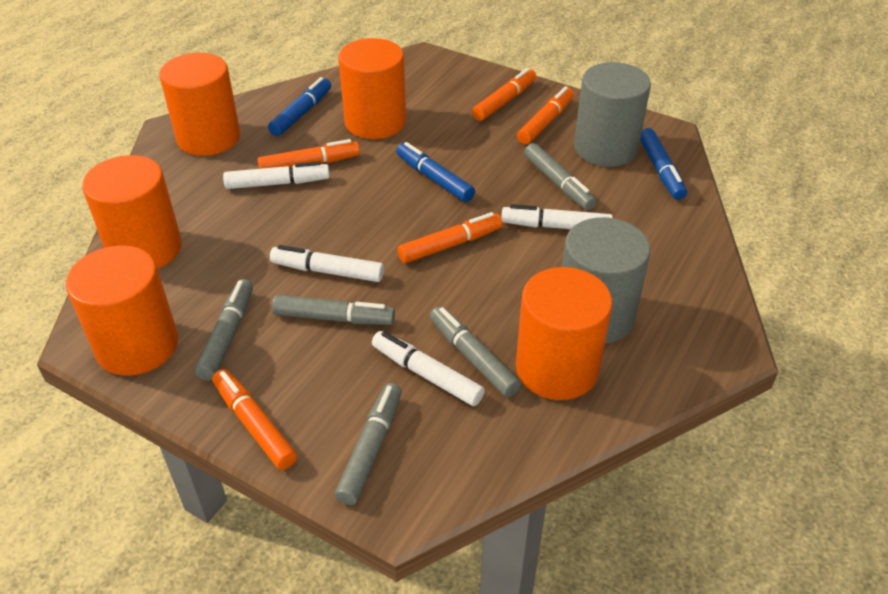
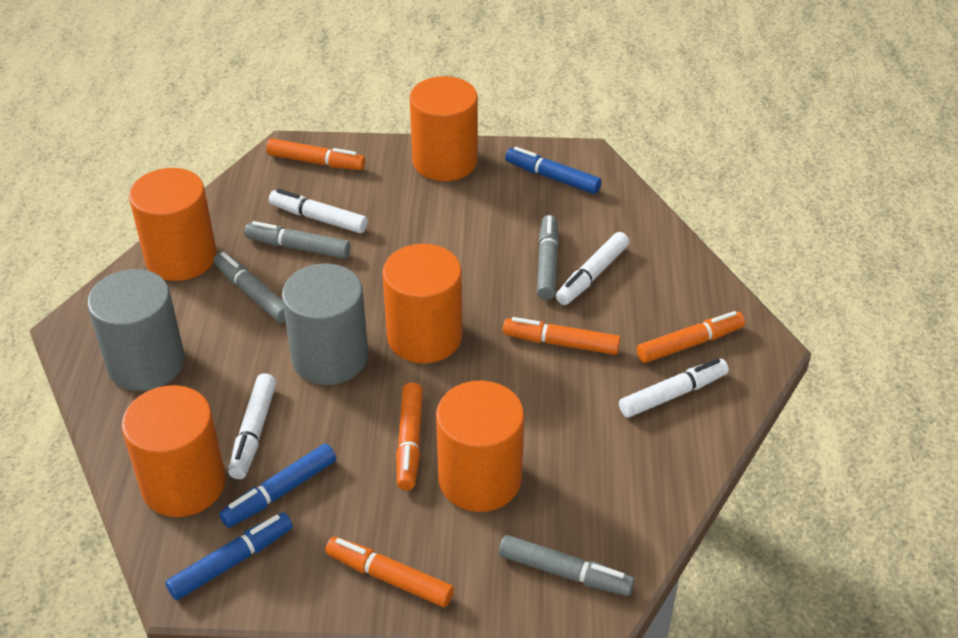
grey marker: [195,279,253,381] [272,295,395,325] [335,383,402,505] [430,306,521,397] [524,143,596,210] = 5 -> [214,252,285,322] [244,221,350,259] [499,535,634,596] [537,215,559,300] = 4

